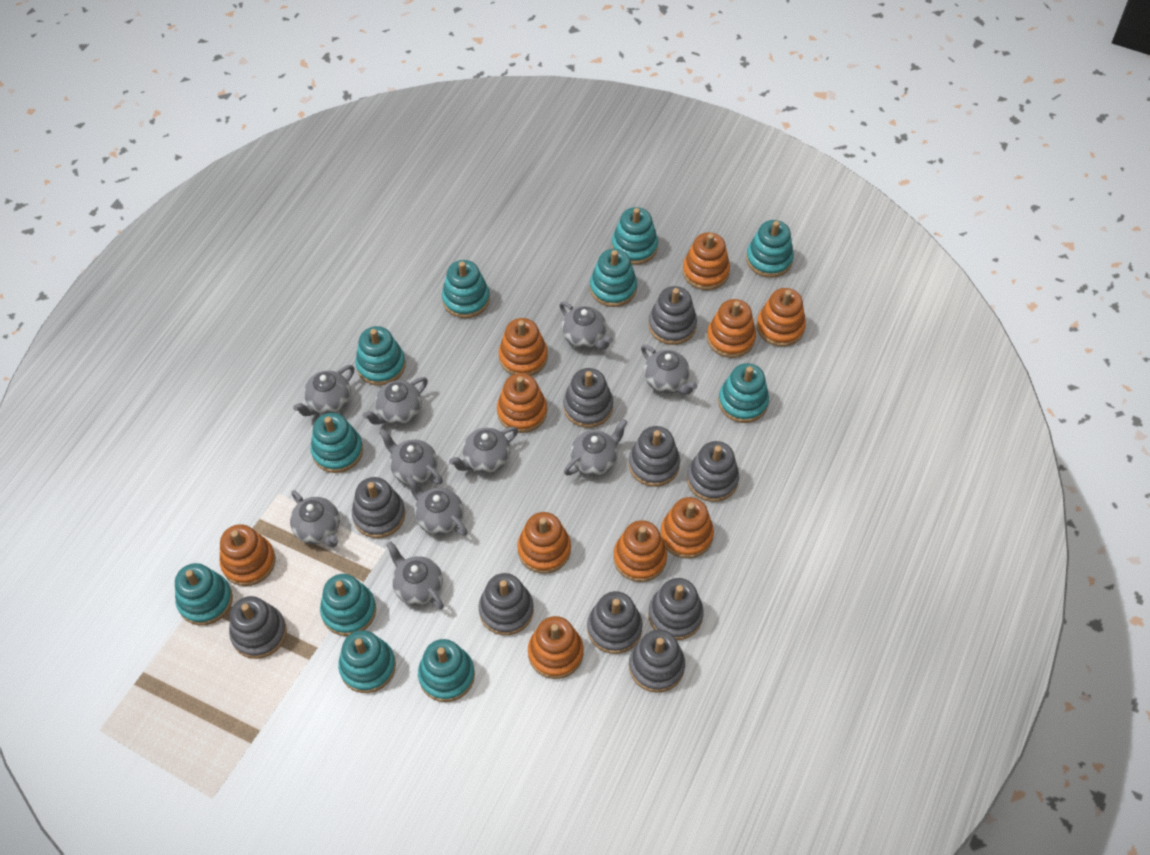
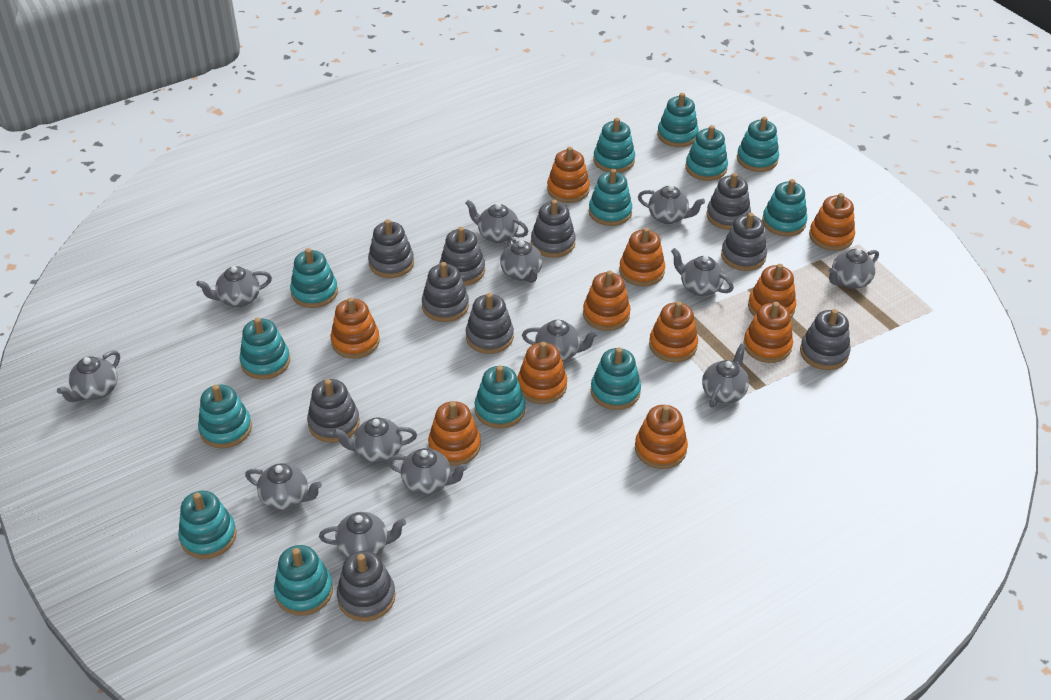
grey teapot: [290,490,340,547] [293,365,354,416] [363,377,428,425] [379,429,443,485] [386,541,444,609] [406,475,468,536] [449,427,518,473] [559,301,613,349] [564,419,628,476] [641,345,697,395] = 10 -> [57,350,120,402] [196,266,272,307] [245,463,322,510] [319,512,406,557] [333,418,417,463] [387,448,468,495] [465,200,529,243] [500,235,542,283] [522,320,598,361] [638,185,705,224] [671,248,734,296] [702,343,749,407] [828,249,879,289] = 13
orange stacking toy: [220,524,275,586] [497,373,547,433] [499,318,548,376] [517,512,571,574] [528,616,584,679] [613,520,667,582] [660,497,714,559] [683,232,730,290] [707,299,756,358] [756,288,806,347] = 10 -> [331,297,380,359] [428,401,481,466] [517,342,567,404] [547,147,590,203] [583,271,631,331] [619,227,665,286] [635,405,688,469] [649,301,698,362] [743,302,793,363] [748,264,796,317] [809,193,855,251] = 11
turquoise stacking toy: [175,563,233,625] [311,413,363,473] [320,574,376,636] [338,630,396,693] [355,326,406,385] [418,639,475,702] [442,260,490,318] [590,249,637,307] [612,207,658,265] [718,363,769,423] [746,220,794,278] = 11 -> [178,491,237,559] [198,385,252,448] [239,318,290,379] [274,545,333,616] [290,248,338,308] [475,365,525,429] [589,169,632,226] [591,347,641,410] [594,118,635,173] [657,93,699,147] [686,125,728,181] [737,117,779,172] [762,179,807,236] = 13

